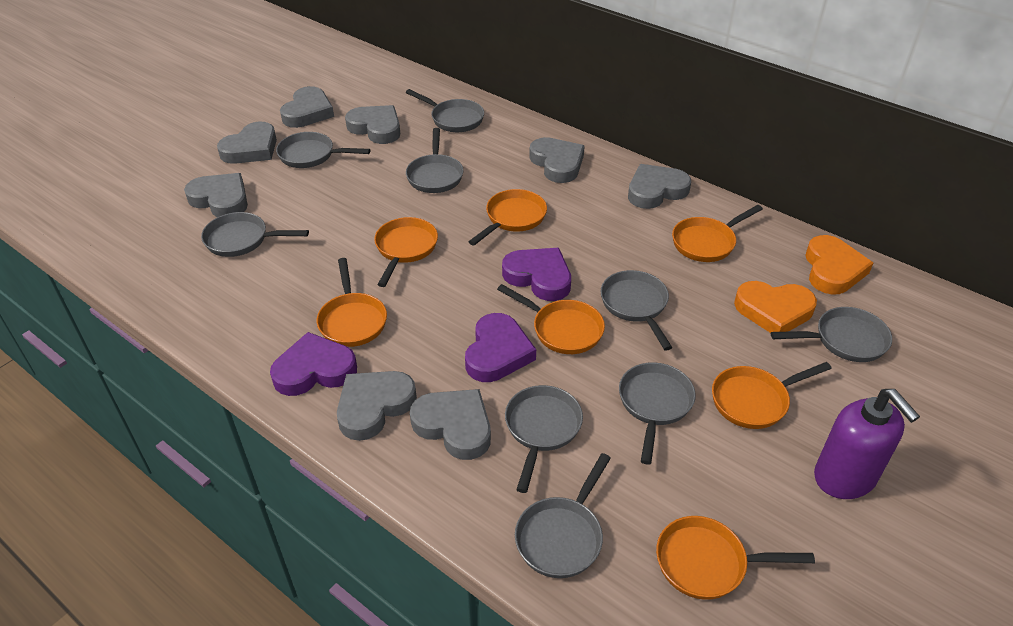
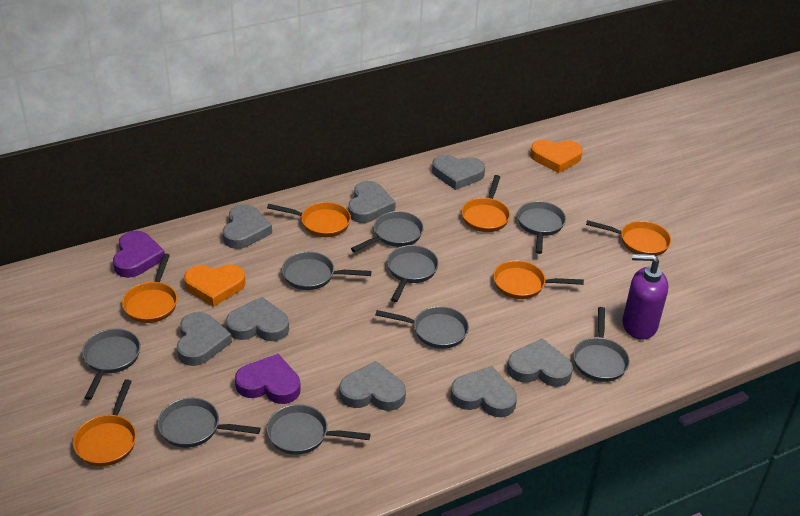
orange pan: [317,258,387,347] [374,217,438,287] [468,189,547,246] [497,284,605,354] [656,516,815,600] [672,205,763,262] [712,362,832,429] = 7 -> [73,379,136,467] [122,253,177,323] [267,202,351,237] [462,175,510,232] [493,260,584,299] [586,220,671,256] = 6
purple heart: [270,332,357,396] [465,313,536,382] [502,248,571,301] = 3 -> [113,230,165,278] [235,354,301,404] = 2

